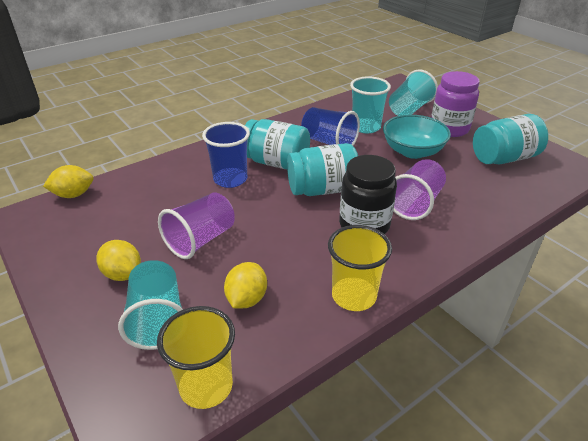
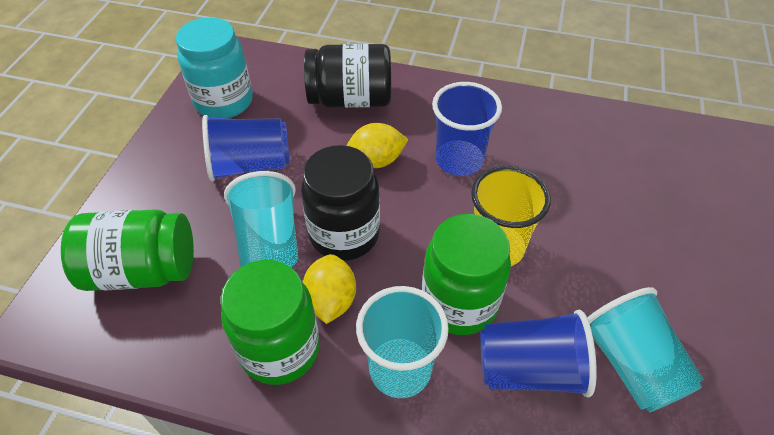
black jar: [339,155,397,234] = 1 -> [301,145,380,261] [304,44,391,108] = 2
blue cup: [202,122,250,188] [301,107,360,146] = 2 -> [202,115,289,181] [432,82,502,176] [480,310,597,397] = 3
green jar: none = 0 -> [61,209,194,291] [220,260,320,385] [422,214,511,335] = 3
purple cup: [158,192,235,259] [393,159,446,220] = 2 -> none = 0
purple jar: [431,71,480,137] = 1 -> none = 0
turquoise bowl: [383,115,451,159] = 1 -> none = 0
turquoise jar: [245,119,310,169] [287,143,358,196] [473,114,548,164] = 3 -> [176,17,253,119] = 1
yellow cup: [157,306,235,409] [328,225,392,311] = 2 -> [471,166,551,266] = 1
yellow lemon: [43,165,94,198] [96,240,141,281] [224,262,267,309] = 3 -> [303,254,356,324] [346,123,409,168] = 2

